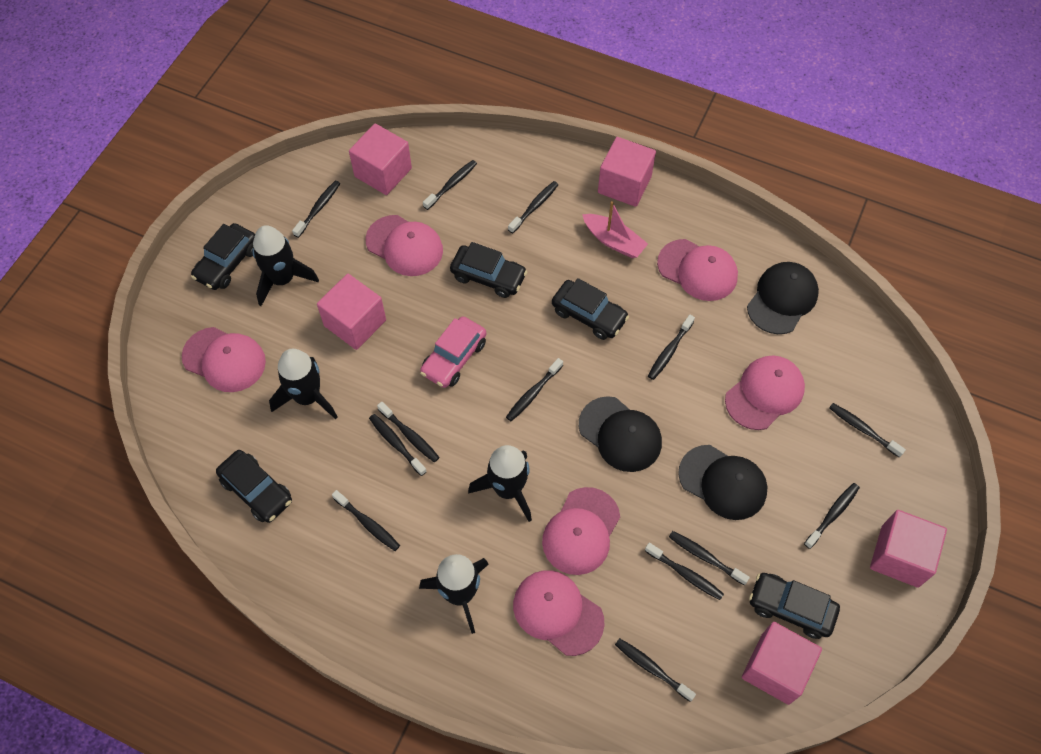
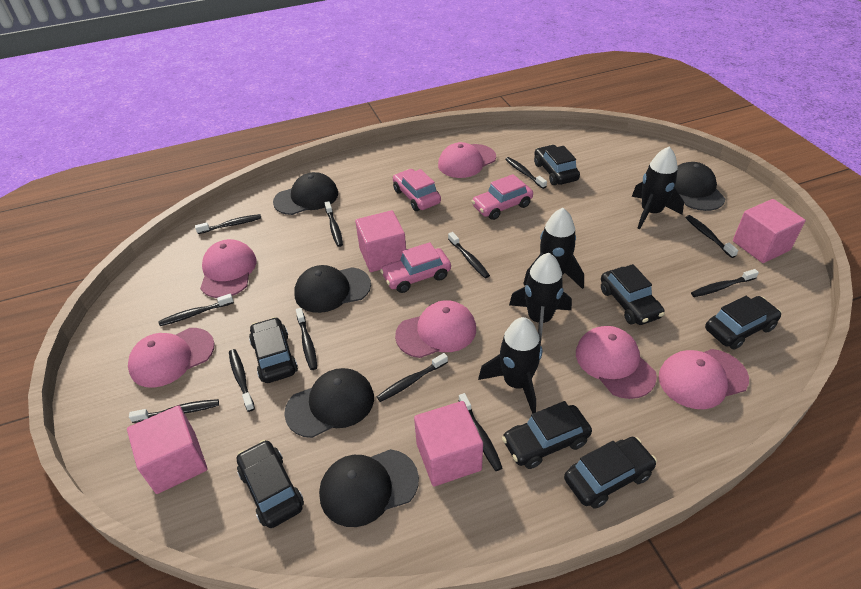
black cap: [579,396,662,472] [678,445,767,520] [747,262,819,334] = 3 -> [273,172,338,215] [284,368,374,438] [294,265,371,313] [319,449,419,527] [675,162,726,211] = 5
black car: [191,223,255,290] [216,450,292,523] [450,242,528,298] [552,278,629,340] [749,573,840,639] = 5 -> [237,440,304,528] [249,317,298,383] [502,401,592,469] [534,145,580,185] [564,437,657,509] [601,264,665,325] [705,296,782,350] = 7
black toothbrush: [292,181,340,238] [332,490,400,551] [369,414,427,476] [377,402,440,462] [423,160,477,210] [506,358,563,421] [508,181,559,233] [615,638,696,702] [645,542,724,600] [648,315,695,380] [669,531,750,585] [804,483,860,549] [829,403,906,457] = 13 -> [129,399,219,423] [158,294,234,326] [195,214,261,234] [229,349,255,412] [296,308,317,370] [325,201,343,247] [377,353,448,402] [448,232,490,278] [458,393,502,471] [505,157,547,189] [685,215,738,258] [691,269,759,297] = 12
pink boat: [582,201,648,258] = 1 -> none = 0
pink car: [420,316,486,388] = 1 -> [380,242,451,293] [393,169,441,211] [472,174,533,220] = 3
pink cube: [317,274,386,350] [349,123,412,195] [598,137,656,207] [742,622,822,705] [870,510,947,587] = 5 -> [127,405,208,494] [355,210,406,272] [414,401,483,486] [733,199,806,263] = 4

